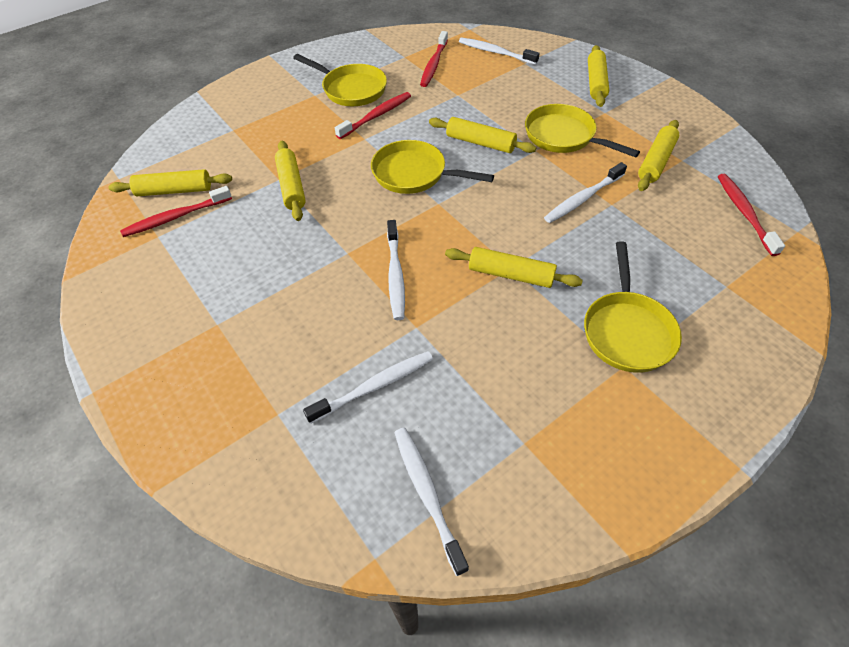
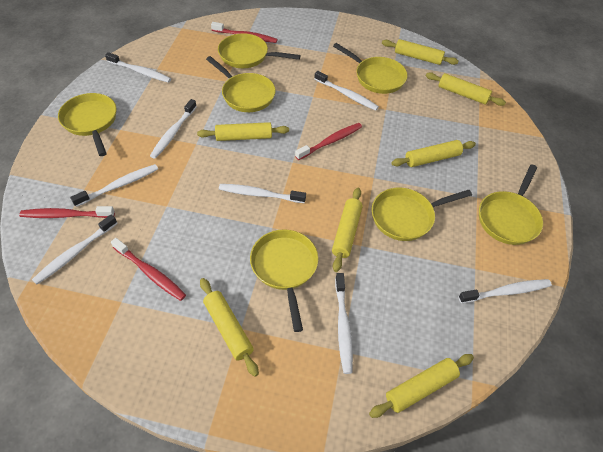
white toothbrush: [303,351,433,424] [387,220,405,320] [394,428,469,576] [459,38,540,65] [544,162,627,223] = 5 -> [32,214,117,284] [70,164,158,207] [105,52,171,83] [150,99,197,159] [219,184,306,203] [314,71,379,111] [335,273,353,374] [458,279,552,303] = 8
yellow pan: [293,54,387,106] [371,140,494,194] [525,104,640,157] [584,241,682,373] = 4 -> [58,93,116,156] [206,56,276,112] [218,33,301,68] [250,229,318,332] [333,43,408,94] [372,187,472,241] [479,164,543,245] = 7
yellow rolling pin: [108,169,232,196] [275,141,306,221] [429,117,536,153] [445,247,583,288] [588,45,609,107] [638,120,679,191] = 6 -> [197,122,289,141] [200,278,259,377] [332,188,363,272] [369,354,474,418] [382,39,458,65] [391,140,476,167] [426,72,506,106] = 7

